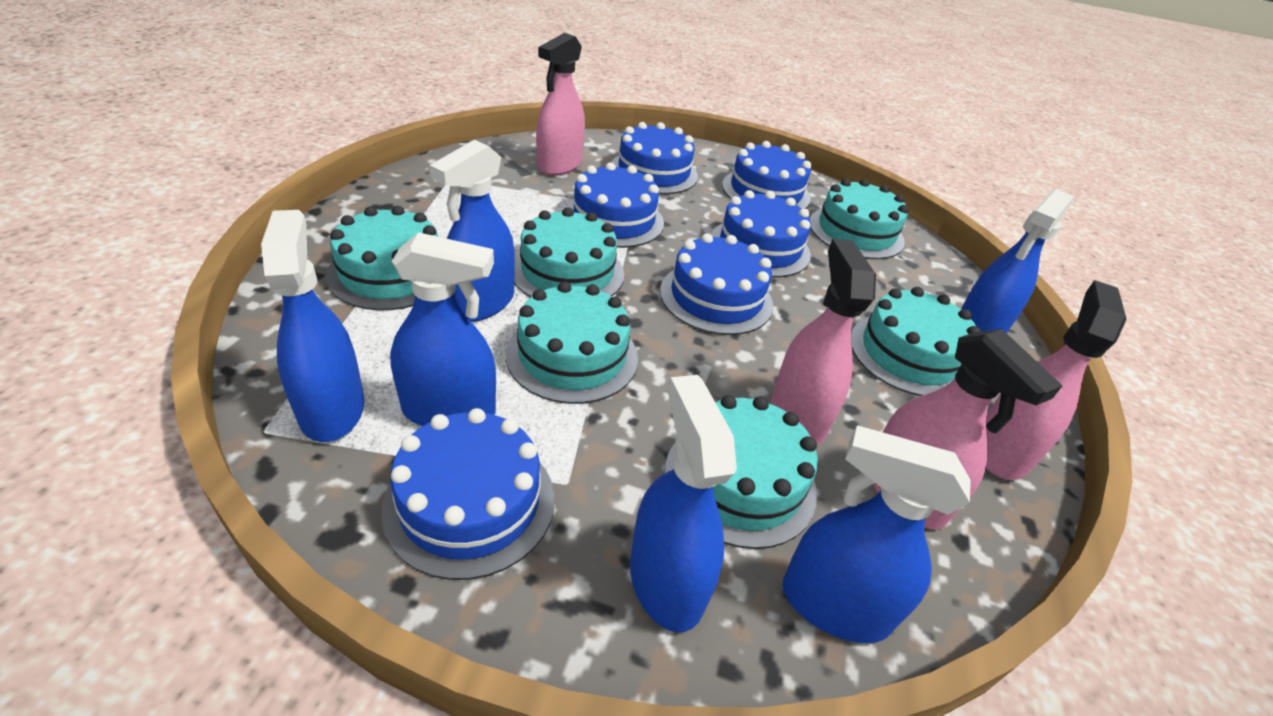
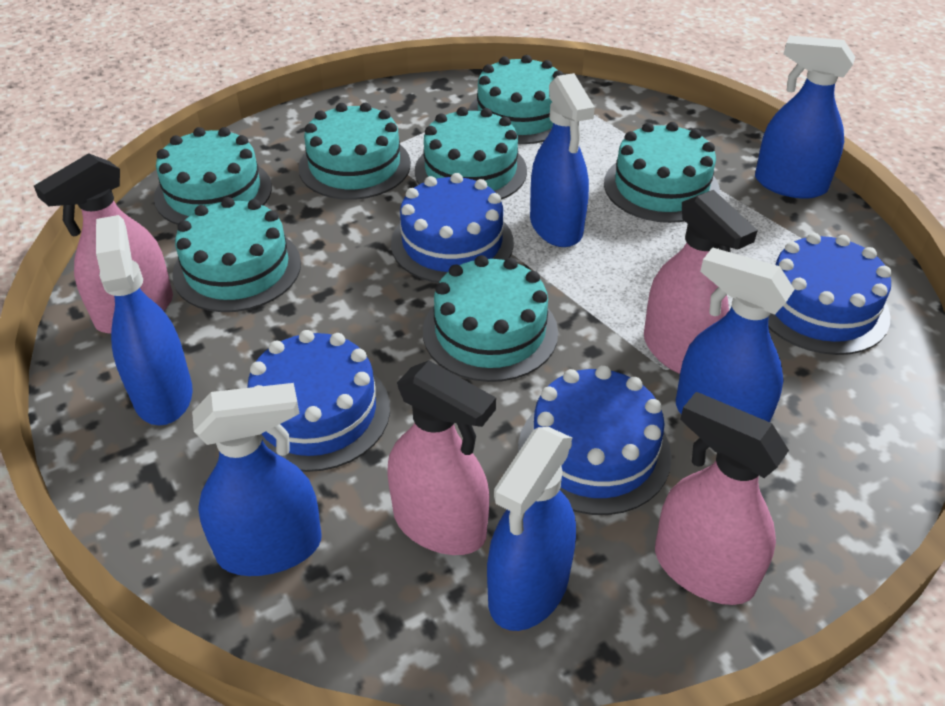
blue cake: [382,408,554,580] [566,162,664,248] [612,122,698,194] [660,233,773,335] [711,190,811,277] [722,141,811,209] = 6 -> [247,330,390,472] [391,173,514,283] [518,366,672,515] [768,233,891,355] = 4
turquoise cake: [326,206,438,310] [506,281,638,404] [514,207,624,298] [665,395,818,549] [810,179,909,259] [851,287,981,396] = 6 -> [154,127,272,225] [172,197,301,312] [298,103,411,200] [415,107,527,200] [423,255,558,382] [468,55,564,144] [604,122,720,223] = 7

